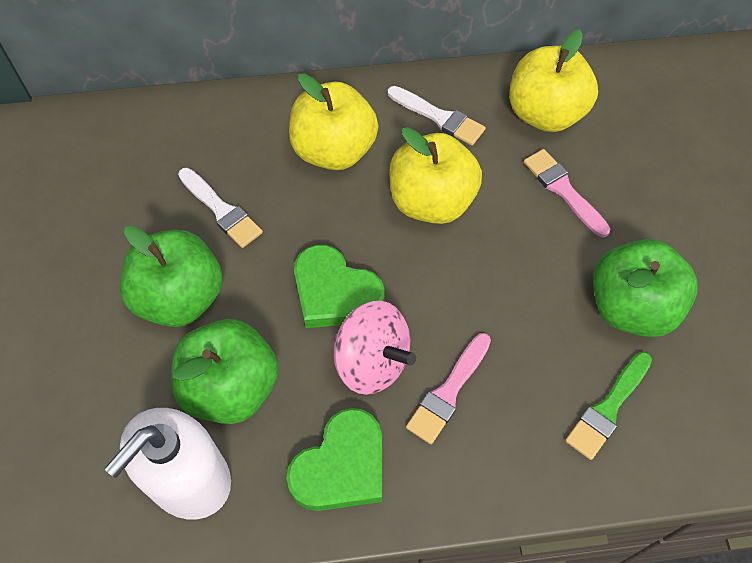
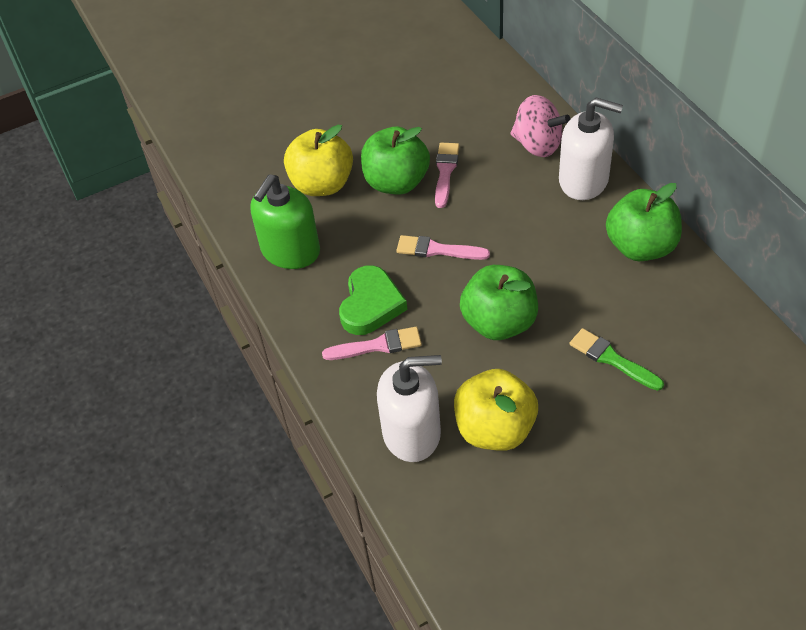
green heart: [286,408,382,511] [294,245,385,328] = 2 -> [339,265,407,335] = 1
green soap dispenser: none = 0 -> [250,174,320,269] = 1
pink brush: [406,333,491,444] [524,149,610,237] = 2 -> [322,327,422,360] [396,235,490,260] [435,143,459,208] = 3
white brush: [178,168,263,248] [388,86,486,145] = 2 -> none = 0
white soap dispenser: [105,408,231,520] = 1 -> [377,355,442,462] [559,97,623,200] = 2
yellow apple: [289,73,378,170] [389,127,482,224] [509,30,598,132] = 3 -> [284,125,353,196] [454,369,538,451] = 2

